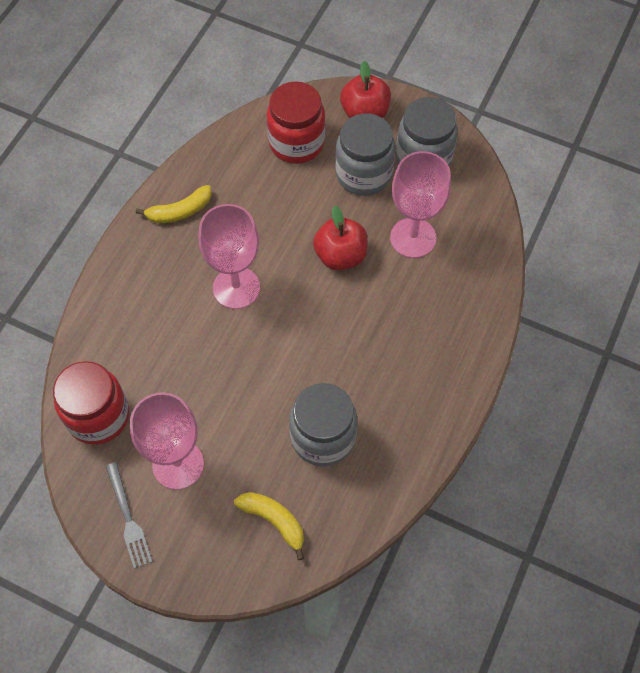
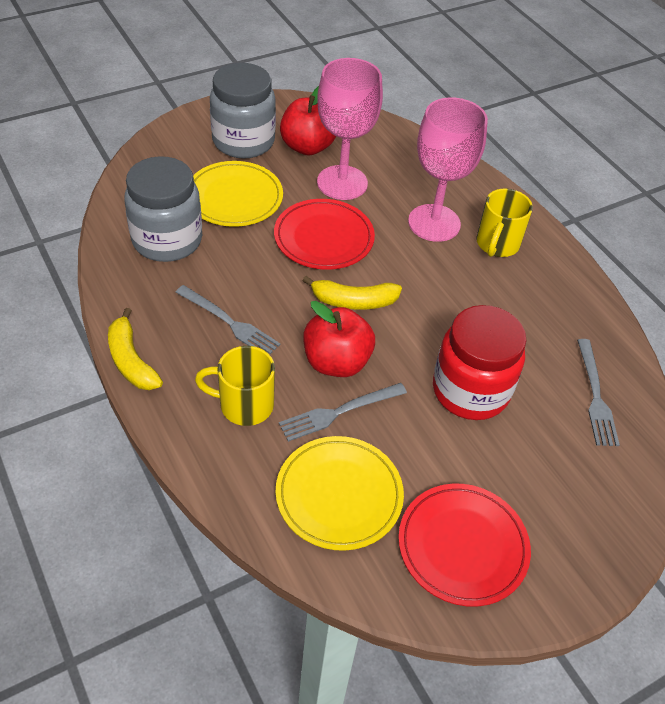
grey fork: [106,462,153,569] = 1 -> [175,285,280,354] [279,383,407,442] [577,339,620,446] = 3
grey jar: [289,383,357,466] [335,113,396,196] [396,97,458,166] = 3 -> [124,156,202,262] [210,63,276,159] = 2
pink goblet: [130,392,204,490] [198,204,260,309] [390,151,451,258] = 3 -> [317,58,383,200] [408,97,488,242] = 2
red jar: [53,361,129,445] [267,81,325,164] = 2 -> [433,305,526,420] = 1
red plate: none = 0 -> [274,199,375,270] [398,484,531,607] = 2
yellow mug: none = 0 -> [195,346,275,426] [476,188,533,257] = 2
yellow plate: none = 0 -> [193,161,283,227] [276,436,404,551] = 2

